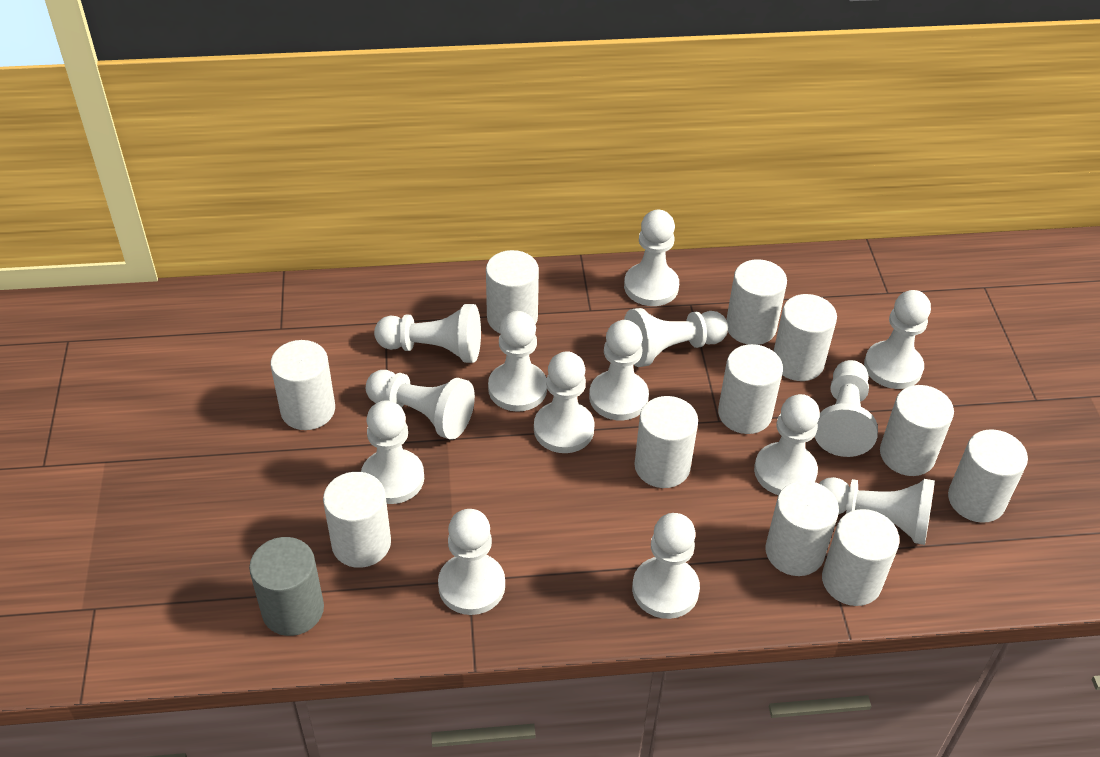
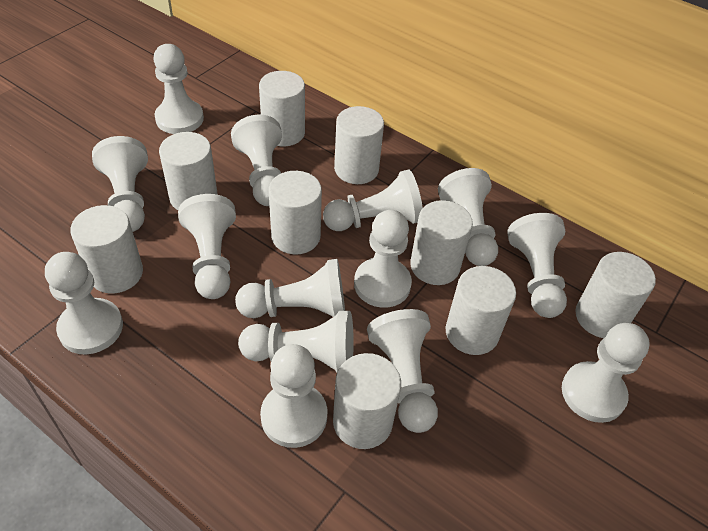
grey cylinder: [249,537,324,636] = 1 -> none = 0
white cylinder: [271,340,335,430] [323,472,391,568] [486,250,539,333] [634,396,698,488] [718,344,783,434] [726,259,787,345] [765,480,839,576] [774,294,837,381] [822,509,900,606] [880,385,954,476] [948,429,1028,523] = 11 -> [70,205,143,294] [159,132,217,210] [259,71,305,146] [269,171,322,254] [333,353,401,449] [334,106,384,184] [410,200,473,285] [446,266,516,355] [575,252,656,338] = 9

